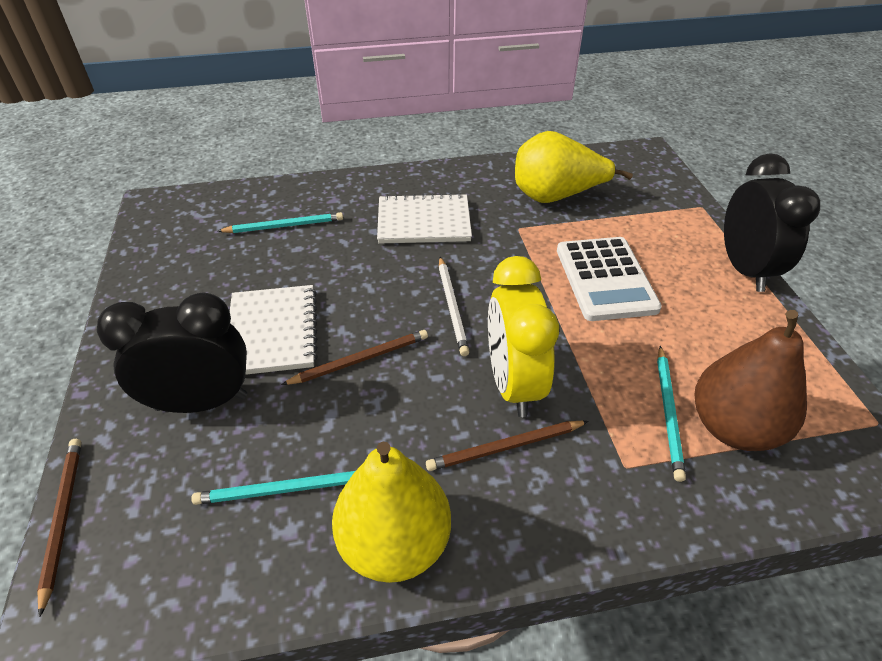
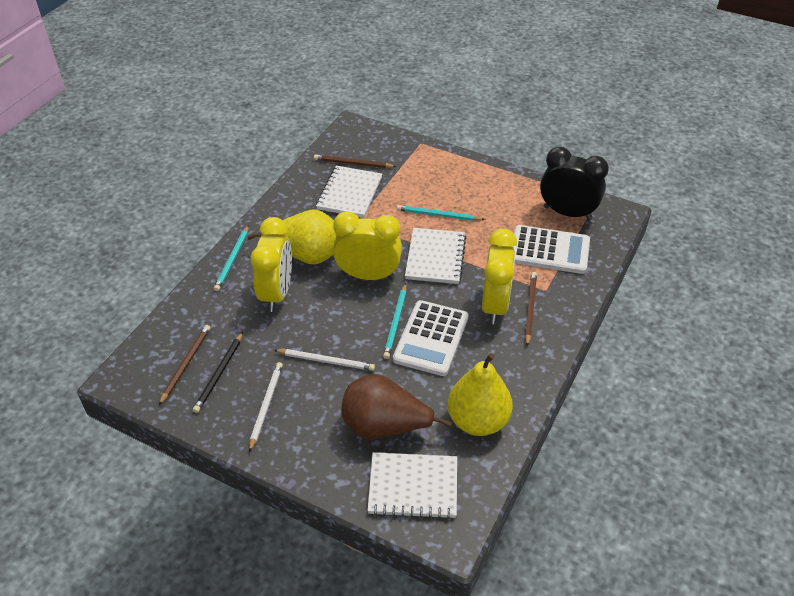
black clock: [97,292,247,413] [724,153,820,292] = 2 -> [540,147,609,220] = 1
black pencil: none = 0 -> [193,332,243,413] = 1
white calculator: [557,237,662,321] = 1 -> [393,300,469,376] [512,225,590,274] = 2
white notebook: [230,285,318,375] [377,193,472,244] = 2 -> [316,166,382,218] [368,452,457,519] [405,228,466,284] = 3
white pencil: [439,257,469,356] = 1 -> [249,362,283,452] [274,349,375,371] = 2
yellow clock: [488,256,559,417] = 1 -> [251,217,292,312] [333,211,402,280] [482,229,517,324] = 3

